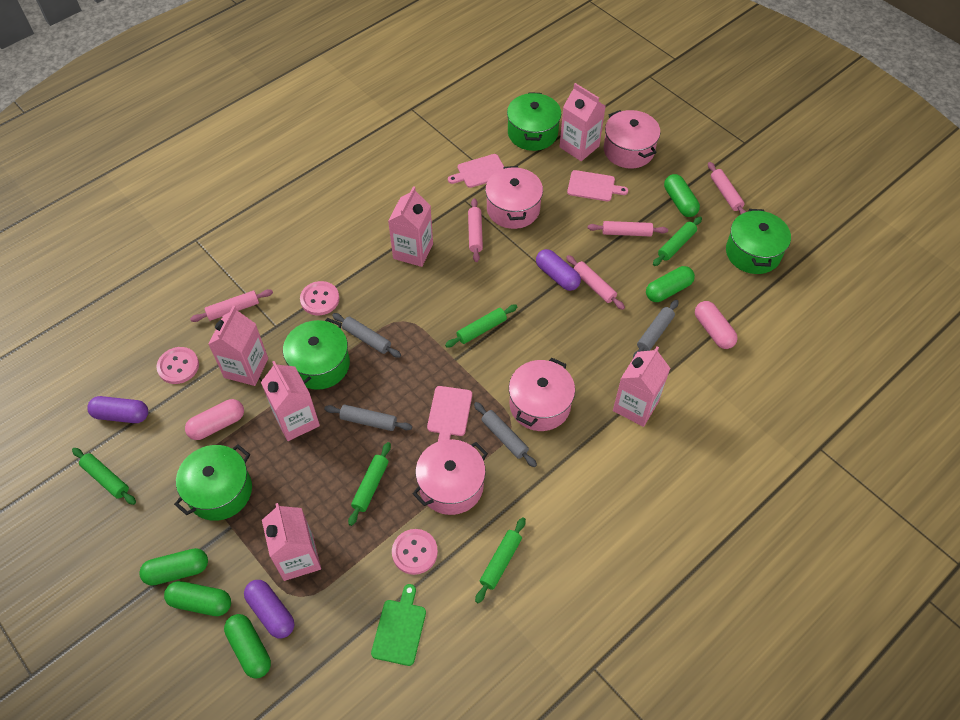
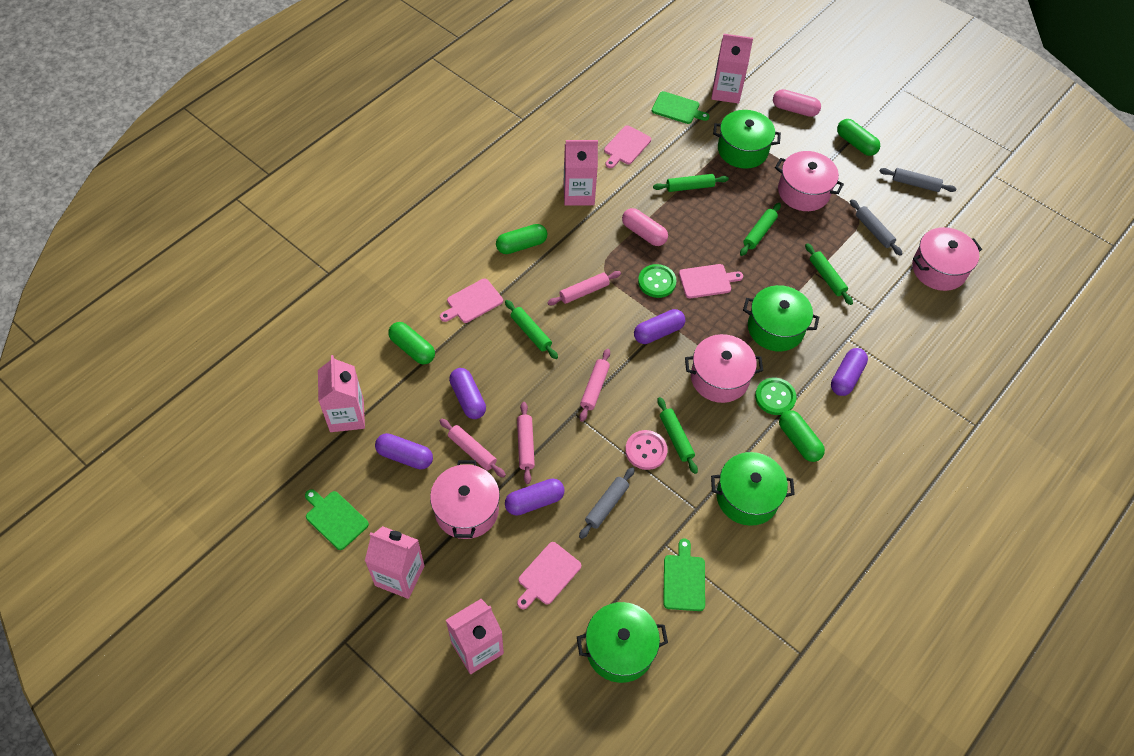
green button: none = 0 -> [638,264,677,298] [755,378,797,415] = 2
green capsule: [139,548,208,586] [164,581,231,616] [224,614,271,679] [646,266,695,302] [664,174,700,217] = 5 -> [388,322,435,365] [496,224,547,254] [779,410,825,462] [837,119,880,156] = 4
green cutting board: [371,584,426,666] = 1 -> [305,489,369,550] [652,91,709,124] [663,538,705,611] = 3
grey rolling pin: [324,404,412,431] [332,313,401,358] [474,402,537,467] [633,300,679,358] = 4 -> [579,467,635,539] [850,199,903,256] [879,168,956,192] = 3
pink button: [157,347,199,384] [300,281,339,315] [392,529,438,575] = 3 -> [625,430,668,470] = 1
pink carton: [208,306,268,386] [261,361,320,441] [262,503,321,581] [388,186,433,267] [559,83,606,161] [613,346,670,427] = 6 -> [318,355,365,432] [365,526,425,599] [446,599,504,674] [563,140,598,206] [711,34,753,104] = 5
pink cutting board: [427,386,472,442] [448,154,504,188] [567,170,628,201] = 3 -> [440,278,503,323] [517,542,581,609] [604,125,651,168] [679,264,743,298] = 4
pink rolling pin: [190,289,273,322] [468,198,483,262] [566,255,625,310] [588,221,668,236] [708,162,746,215] = 5 -> [440,418,506,478] [517,402,535,484] [547,271,621,305] [580,349,610,422] = 4
purple capsule: [87,396,148,423] [244,580,294,639] [536,249,581,291] = 3 -> [375,433,433,469] [449,368,486,419] [505,479,565,516] [634,309,685,344] [831,348,868,396] = 5

